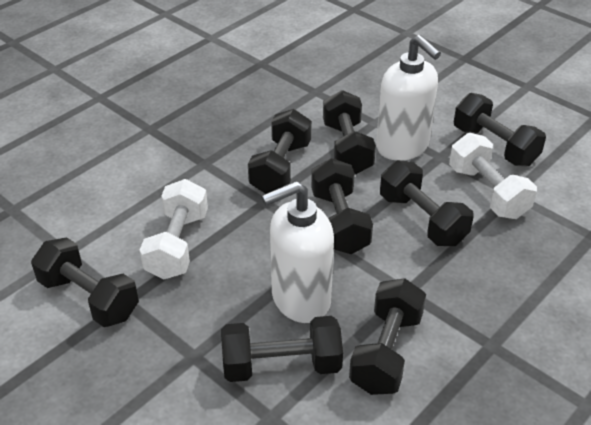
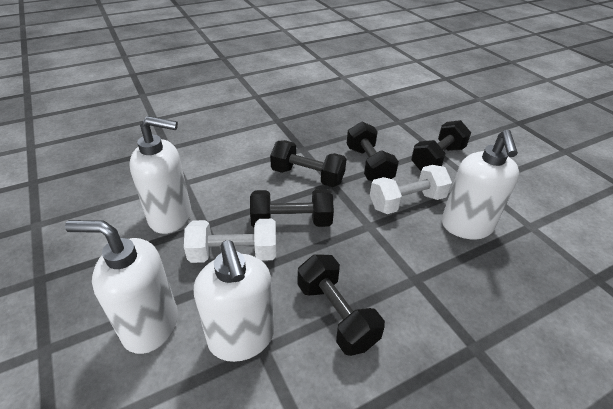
black dumbbell: [31,237,139,327] [221,316,343,382] [248,109,312,194] [311,158,373,254] [323,90,376,175] [349,278,426,395] [380,160,474,246] [454,93,546,166] = 8 -> [250,189,334,227] [270,140,346,187] [298,255,385,356] [346,122,399,182] [411,120,471,171] = 5
white soap dispenser: [261,181,334,323] [376,35,441,161] = 2 -> [65,220,178,354] [129,116,191,234] [194,240,274,362] [442,130,520,239] = 4

